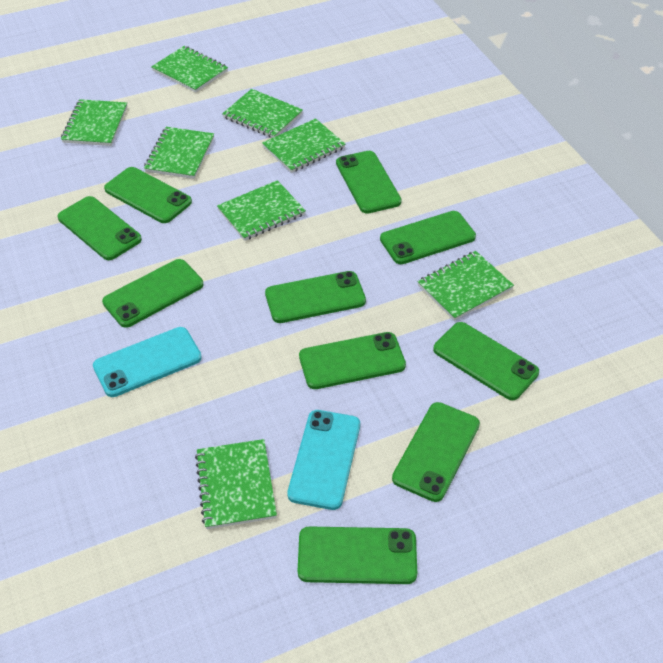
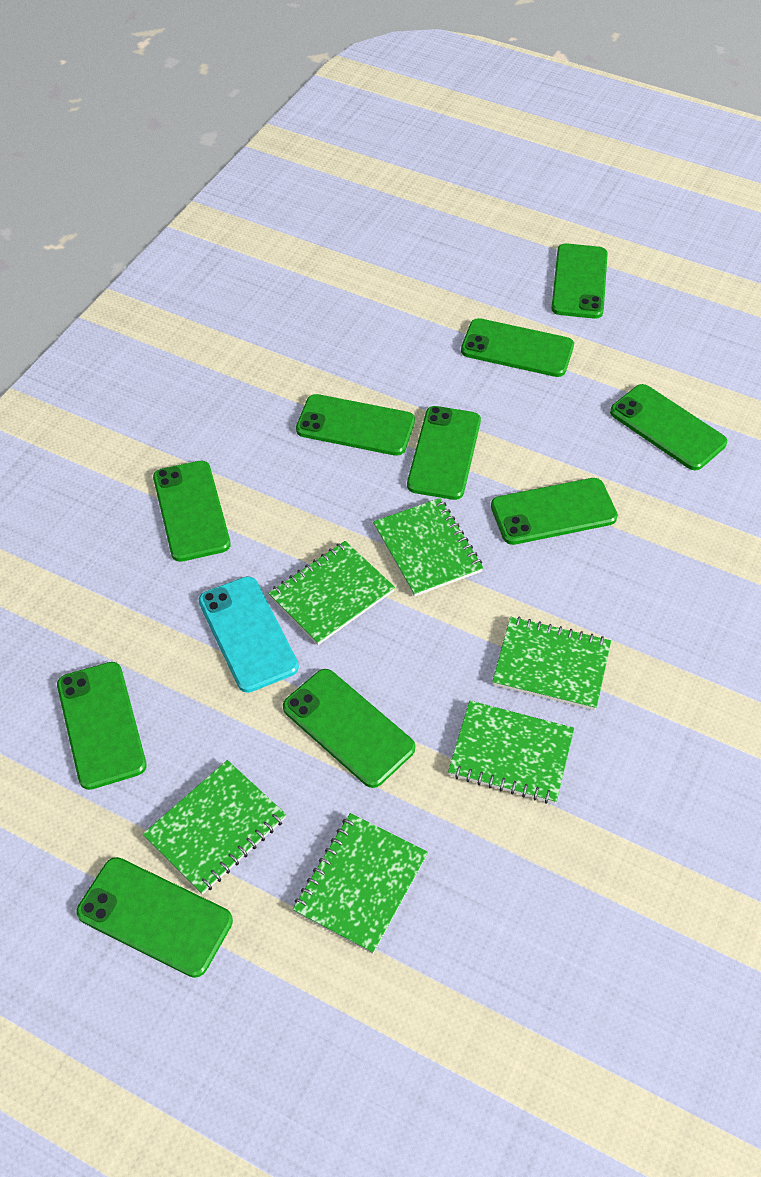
green notebook: [61,99,127,146] [144,127,214,179] [151,46,228,93] [195,439,277,529] [217,180,306,241] [222,89,303,138] [262,118,346,173] [417,251,514,321] = 8 -> [143,760,286,895] [268,541,395,645] [293,813,428,954] [373,498,483,597] [448,701,574,804] [492,616,611,710] = 6
turquoise phone: [93,327,202,397] [287,410,360,510] = 2 -> [198,576,299,693] = 1

